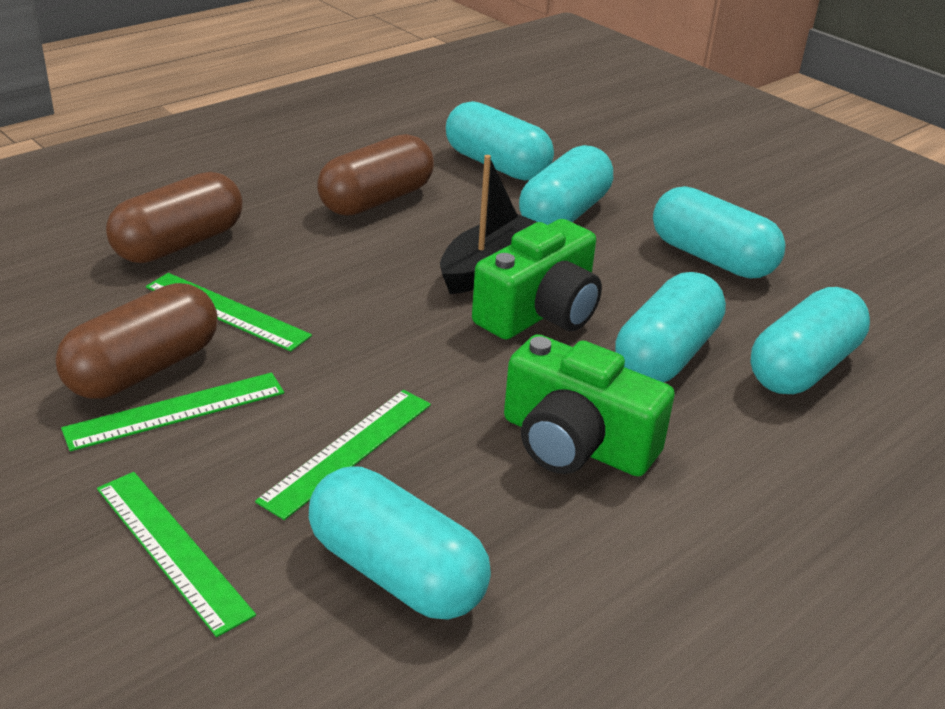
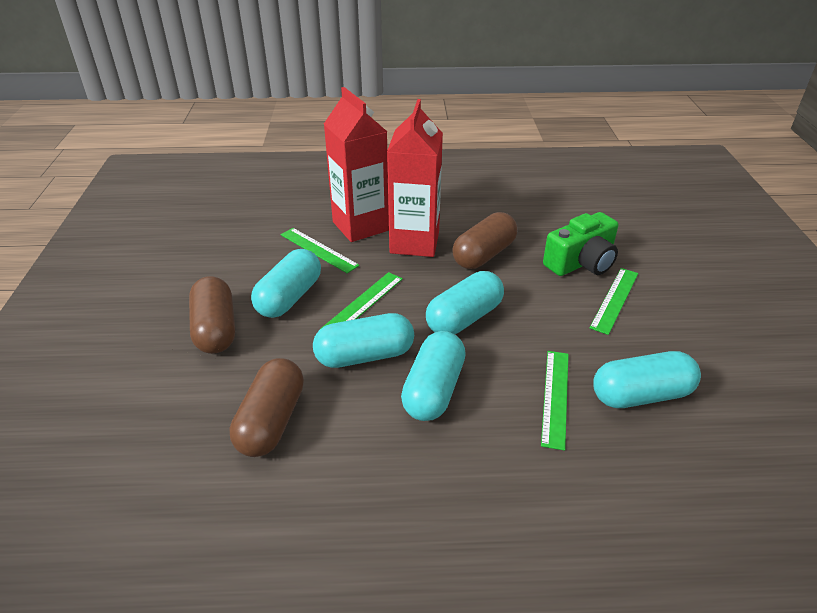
black boat: [440,155,537,294] = 1 -> none = 0
green camera: [472,219,602,340] [504,334,675,477] = 2 -> [543,212,619,276] = 1
red carton: none = 0 -> [324,87,389,242] [387,99,443,257] = 2
turquoise capsule: [309,467,491,620] [446,101,554,181] [519,145,613,225] [616,272,726,383] [653,186,785,279] [751,287,870,394] = 6 -> [251,249,321,318] [313,313,414,368] [401,331,466,421] [426,271,504,334] [593,351,701,408] = 5

